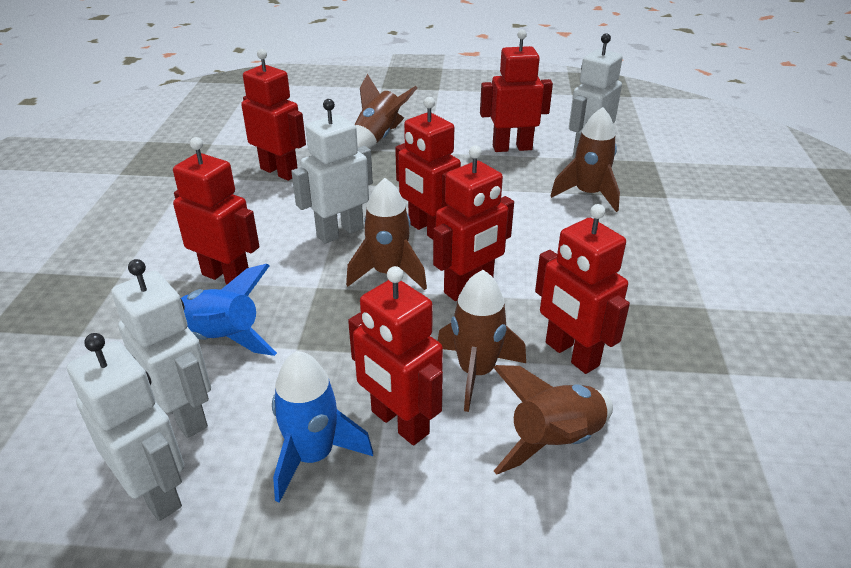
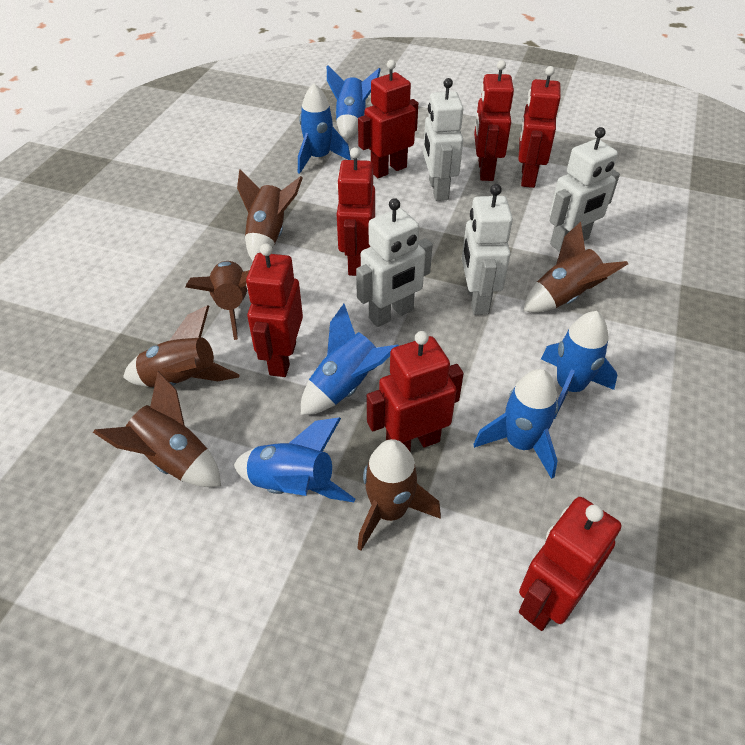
blue rocket: [181,264,277,356] [272,351,373,503] = 2 -> [234,418,355,502] [298,83,351,174] [301,304,398,415] [327,65,381,141] [473,369,558,479] [541,311,617,419] = 6
brown rocket: [346,178,427,290] [355,74,417,148] [438,270,526,412] [493,365,613,474] [550,107,620,212] = 5 -> [93,371,221,487] [123,305,240,387] [185,261,250,340] [237,169,303,261] [357,439,441,551] [523,222,628,313] = 6

